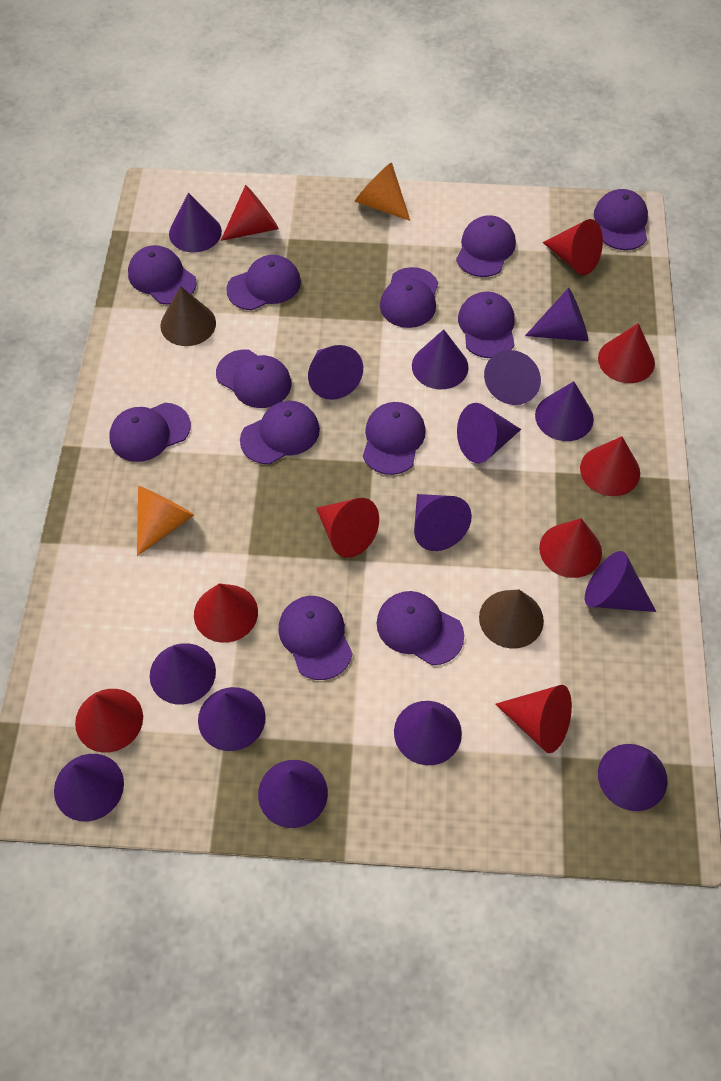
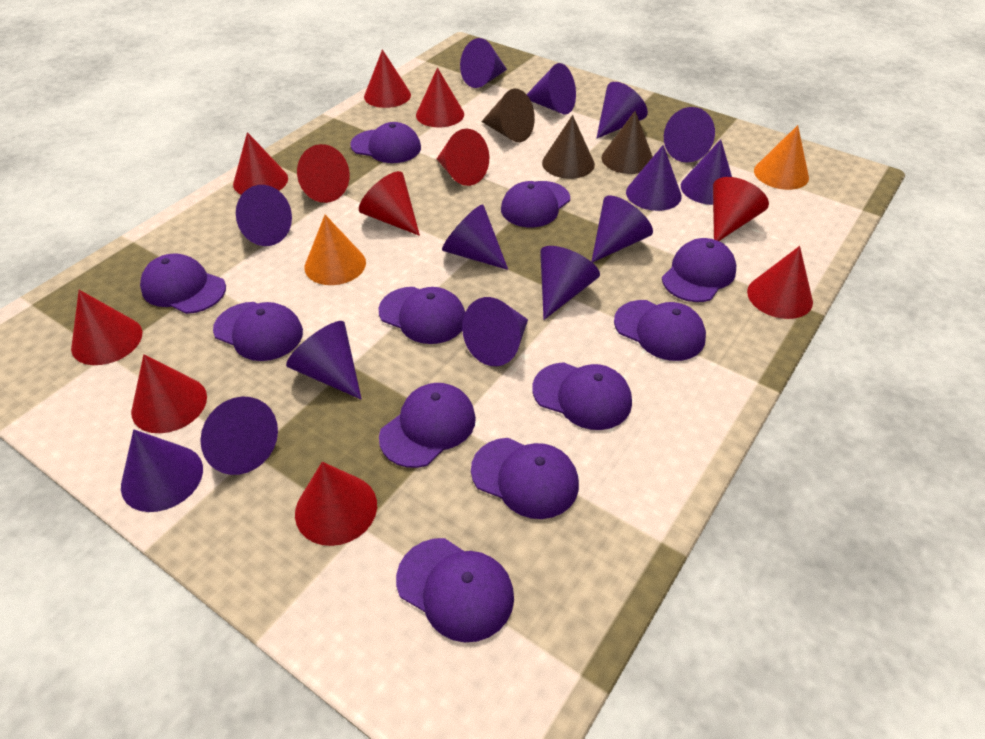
brown cone: [160,286,216,346] [479,589,544,649] = 2 -> [481,88,535,142] [542,115,595,179] [601,111,653,174] = 3
purple cap: [109,403,191,462] [128,245,197,305] [216,350,291,408] [226,255,301,310] [240,401,320,464] [278,596,353,680] [363,402,426,475] [377,591,464,665] [380,267,438,328] [456,215,516,277] [458,292,515,358] [594,189,648,250] = 12 -> [140,253,226,314] [213,302,303,361] [350,122,421,163] [378,287,465,344] [379,383,476,468] [396,538,514,642] [471,438,579,519] [501,181,570,227] [532,362,632,430] [614,300,706,361] [662,238,736,302] = 11
purple cone: [54,754,124,822] [150,643,216,705] [169,193,222,252] [198,687,266,751] [258,760,328,828] [308,345,363,400] [394,701,462,765] [412,329,469,389] [414,494,472,551] [457,403,521,463] [484,350,541,405] [525,288,588,341] [535,381,594,441] [585,551,656,612] [598,744,668,811] = 15 -> [121,429,203,512] [200,397,278,475] [236,185,292,246] [286,321,362,399] [442,204,508,270] [460,38,507,88] [462,297,528,366] [527,63,576,114] [540,246,600,320] [591,195,653,263] [596,82,648,139] [626,145,682,211] [664,107,715,163] [681,139,732,205] = 14
red cone: [75,689,143,752] [194,584,258,643] [221,185,279,241] [316,498,379,558] [495,685,572,753] [539,518,602,578] [542,219,603,275] [580,436,640,496] [598,323,655,383] = 9 -> [71,290,142,365] [131,354,207,433] [233,132,288,195] [295,462,377,546] [297,144,350,203] [359,171,420,236] [364,49,411,108] [416,68,464,128] [437,129,489,186] [713,177,769,241] [747,246,813,319] = 11

